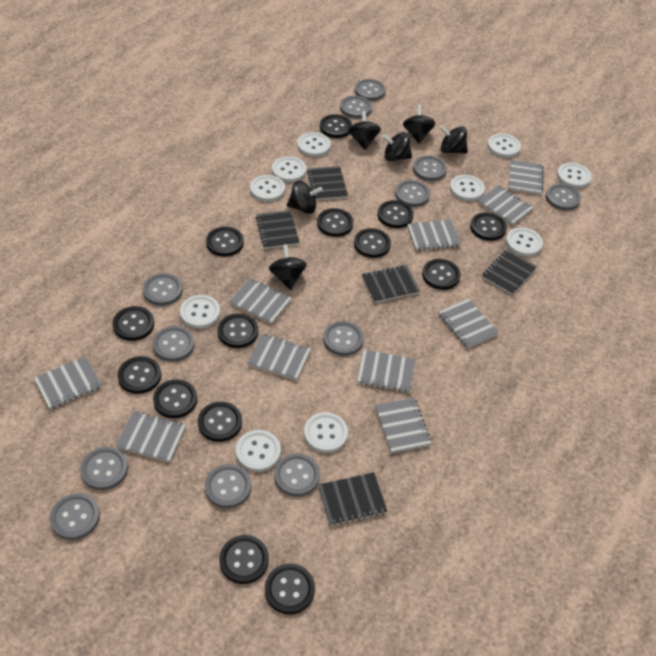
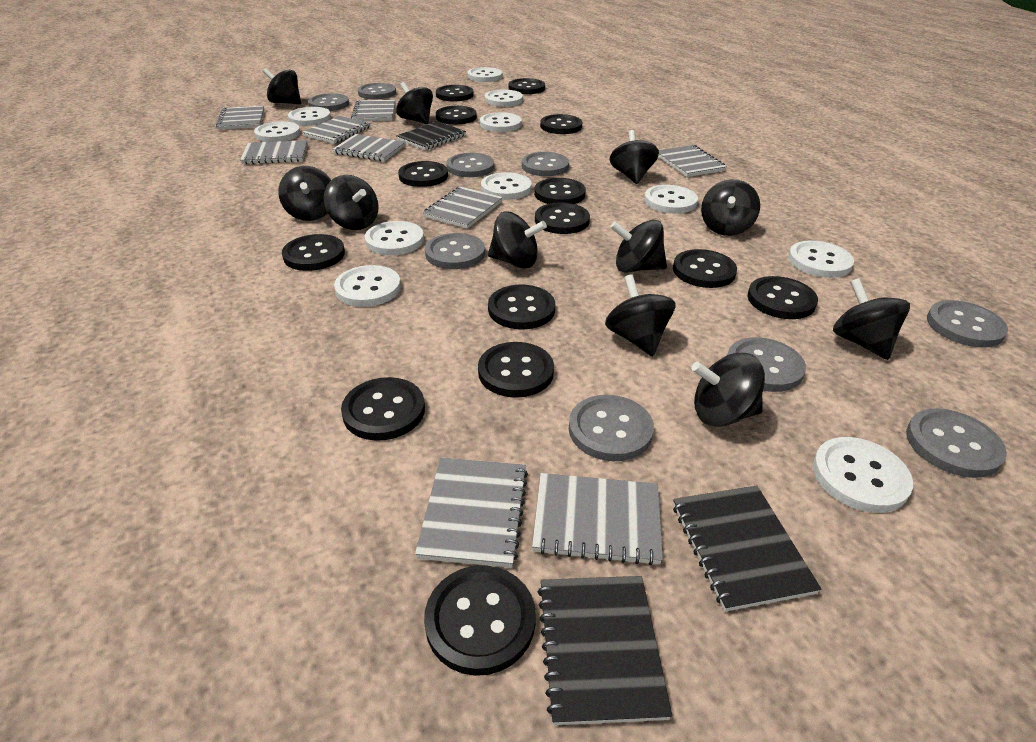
black notebook: [256,210,300,249] [307,166,348,200] [318,472,387,526] [362,265,420,303] [482,249,537,295] = 5 -> [396,121,466,150] [538,576,672,725] [673,485,821,611] = 3
black spinning top: [269,244,307,290] [287,181,323,214] [348,111,381,150] [382,132,412,161] [403,105,435,144] [440,125,468,154] = 6 -> [263,68,301,105] [278,166,331,221] [324,175,379,230] [396,82,433,125] [488,212,547,268] [605,274,676,356] [610,130,659,184] [610,220,667,273] [691,353,765,427] [701,179,760,236] [833,278,910,360] = 11
grey button: [50,493,100,540] [80,447,128,490] [143,273,183,306] [152,326,195,362] [205,464,251,508] [274,453,320,497] [323,321,364,356] [340,96,372,118] [355,79,386,101] [395,180,430,207] [413,155,447,181] [546,184,581,211] = 12 -> [308,93,349,111] [358,83,396,99] [425,233,485,269] [446,153,494,177] [522,152,569,176] [569,395,654,461] [728,337,806,392] [906,408,1007,478] [927,300,1008,348] = 9
grey notebook: [34,356,102,409] [116,411,186,463] [229,278,292,324] [247,334,311,381] [357,350,415,393] [375,398,432,453] [407,220,461,251] [439,299,499,349] [478,185,533,225] [509,160,544,195] = 10 -> [216,106,264,130] [240,140,307,164] [302,116,371,144] [332,134,405,161] [351,100,395,121] [415,458,528,568] [423,187,503,229] [532,473,663,566] [658,145,727,177] = 9
white button: [180,295,220,329] [236,430,281,472] [250,175,285,202] [272,156,306,182] [297,132,331,157] [304,412,348,453] [450,175,485,201] [487,133,521,158] [506,227,543,257] [557,163,592,188] = 10 -> [254,121,300,142] [288,107,331,126] [334,265,401,307] [365,221,424,255] [467,67,503,82] [480,112,522,132] [481,172,532,200] [485,89,523,107] [644,185,698,214] [788,240,854,278] [813,437,913,513] = 11

